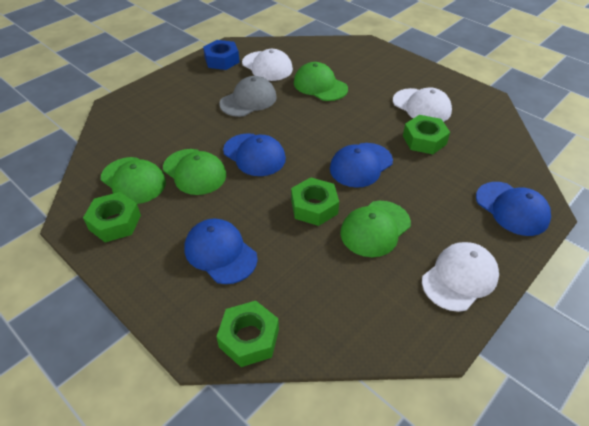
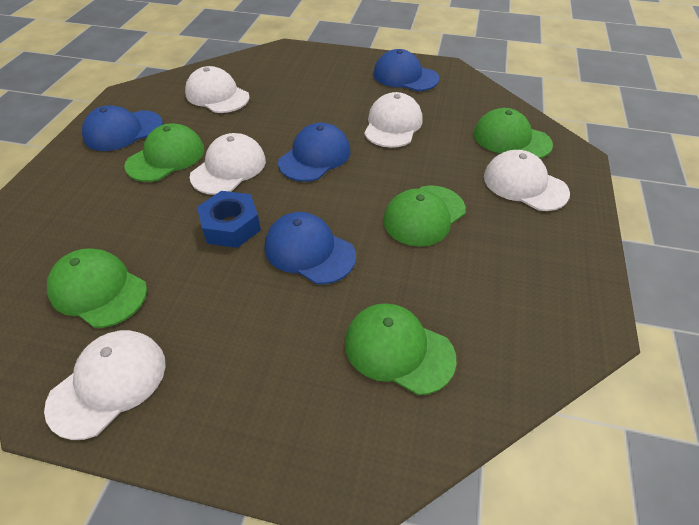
green cap: [101,157,166,204] [163,149,226,195] [294,62,348,101] [340,201,411,257] = 4 -> [47,248,147,328] [124,123,204,182] [345,303,456,395] [383,185,466,247] [474,108,553,158] = 5
green nut: [83,192,141,242] [216,301,279,367] [291,177,339,226] [403,115,450,154] = 4 -> none = 0
grey cap: [219,76,277,117] = 1 -> none = 0
white cap: [242,49,293,81] [393,87,452,122] [422,242,499,312] = 3 -> [44,330,166,440] [185,66,250,113] [190,133,266,195] [364,92,423,148] [484,150,570,211] = 5

